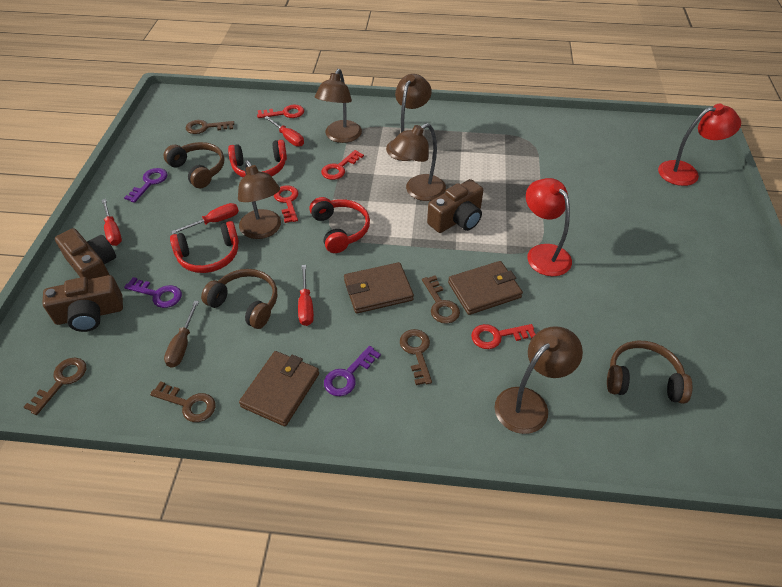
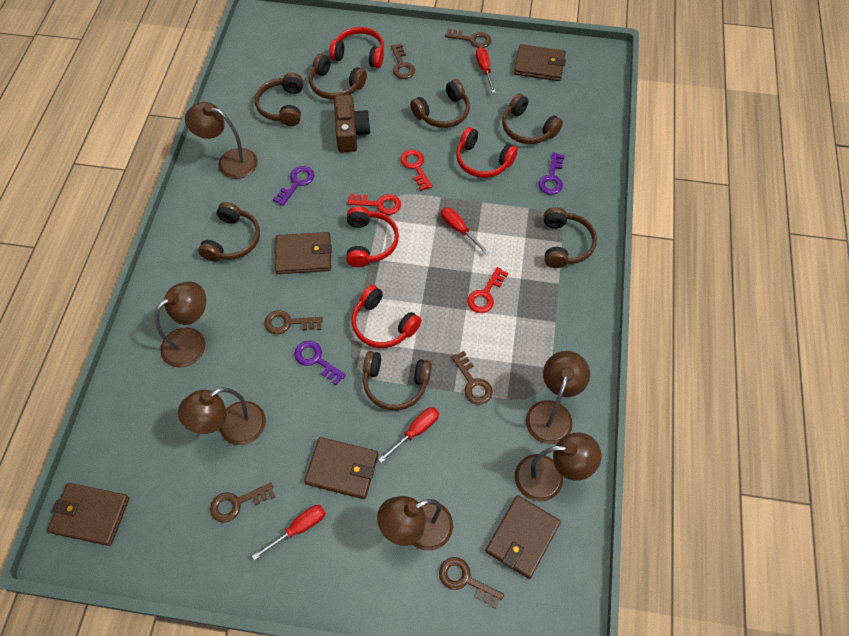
brown camera: [42,275,123,332] [55,228,116,279] [427,179,483,233] = 3 -> [334,95,371,153] = 1
brown headphones: [164,142,224,189] [201,269,277,329] [607,341,693,404] = 3 -> [198,202,260,262] [255,73,303,126] [309,54,367,99] [363,351,432,411] [410,79,470,128] [502,94,563,144] [544,207,597,268] = 7
brown key: [24,358,86,415] [150,381,215,422] [186,120,234,134] [400,329,432,385] [422,275,460,324] = 5 -> [210,482,275,523] [264,310,323,334] [391,44,415,79] [439,557,504,609] [445,28,491,48] [451,351,493,405] = 6
brown lamp: [238,160,281,239] [315,69,362,143] [386,74,432,161] [391,123,446,201] [495,326,583,434] = 5 -> [155,281,206,368] [178,387,266,445] [185,102,258,179] [377,496,453,551] [515,432,601,502] [526,351,590,444] = 6
brown screwdriver: [164,301,199,368] = 1 -> none = 0
brown wallet: [239,351,319,426] [344,262,414,314] [448,261,523,315] = 3 -> [47,483,129,546] [275,232,332,274] [304,437,378,499] [486,495,561,579] [514,44,566,81] = 5
red headphones: [170,221,239,273] [228,140,287,177] [309,197,370,253] = 3 -> [329,27,384,68] [346,206,399,267] [351,285,421,348] [456,127,518,178] = 4
red key: [257,105,304,118] [274,185,298,223] [321,150,364,180] [471,324,535,349] = 4 -> [348,193,401,215] [400,150,432,191] [467,267,508,313] = 3
red lamp: [526,178,572,276] [658,104,741,186] = 2 -> none = 0

